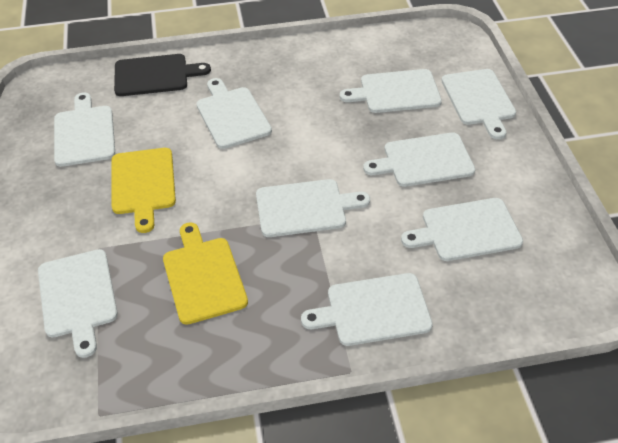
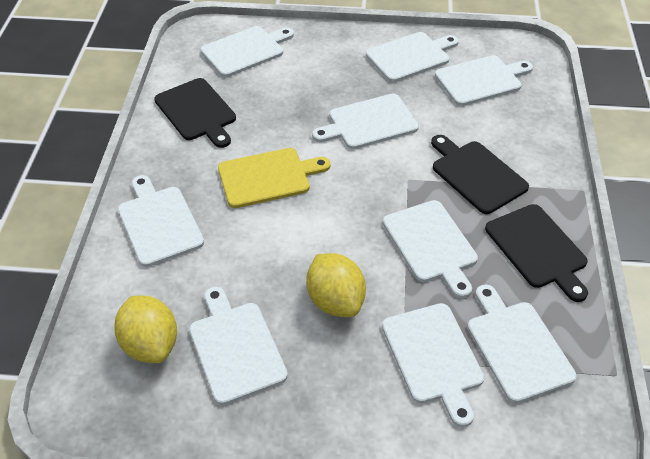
black cutting board: [114,54,211,96] = 1 -> [154,78,236,148] [431,135,529,214] [485,204,588,302] = 3
yellow cutting board: [112,148,176,233] [163,222,248,325] = 2 -> [218,148,331,208] = 1
yellow lemon: none = 0 -> [114,295,177,363] [307,253,366,317] = 2

